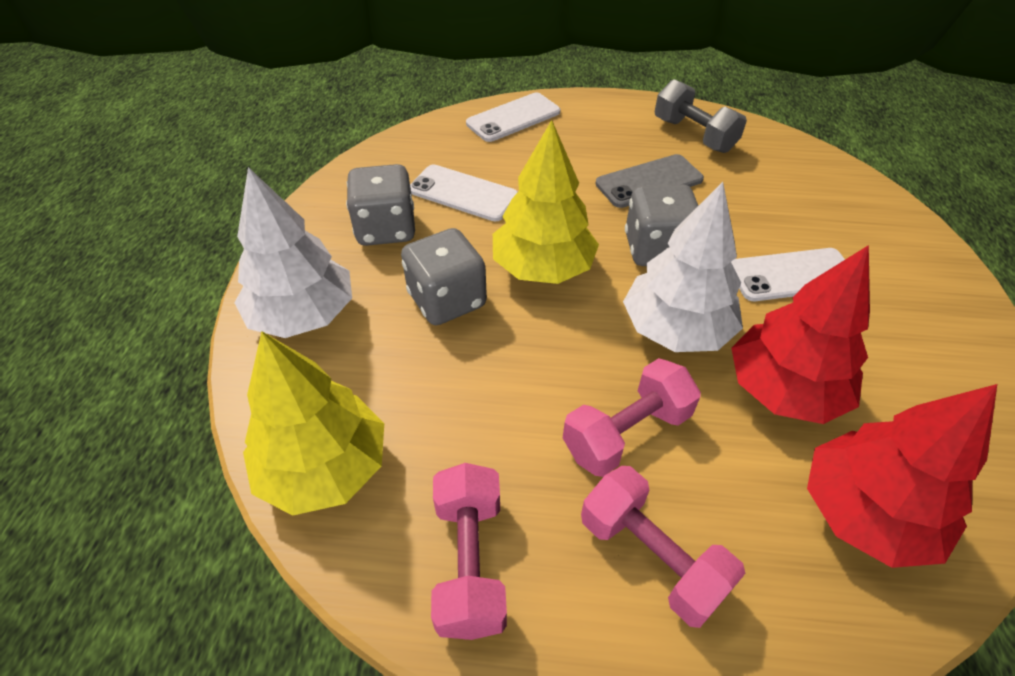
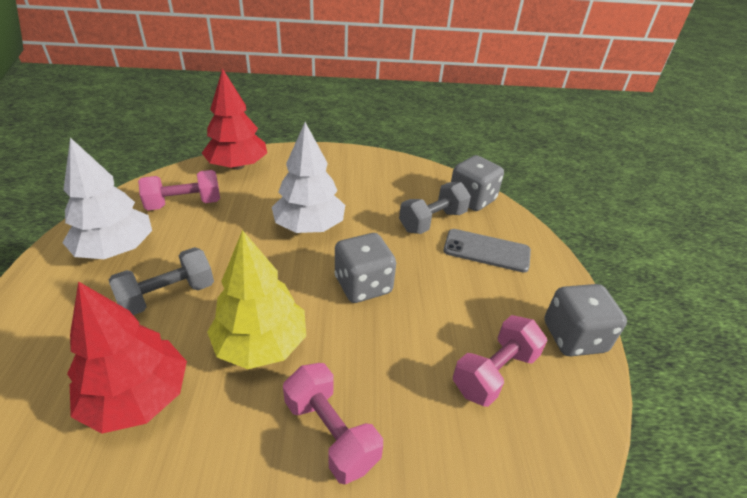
grey dumbbell: [655,79,747,153] = 1 -> [109,247,214,315] [399,182,471,234] = 2
white phone: [410,165,518,221] [466,93,560,142] [731,248,845,301] = 3 -> none = 0
yellow tree: [243,331,384,516] [493,120,599,284] = 2 -> [207,230,306,369] = 1

